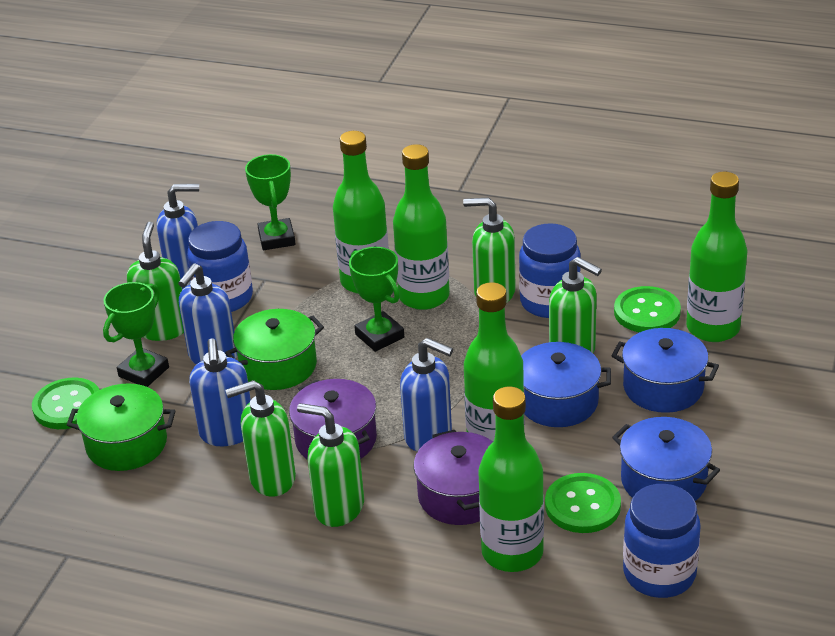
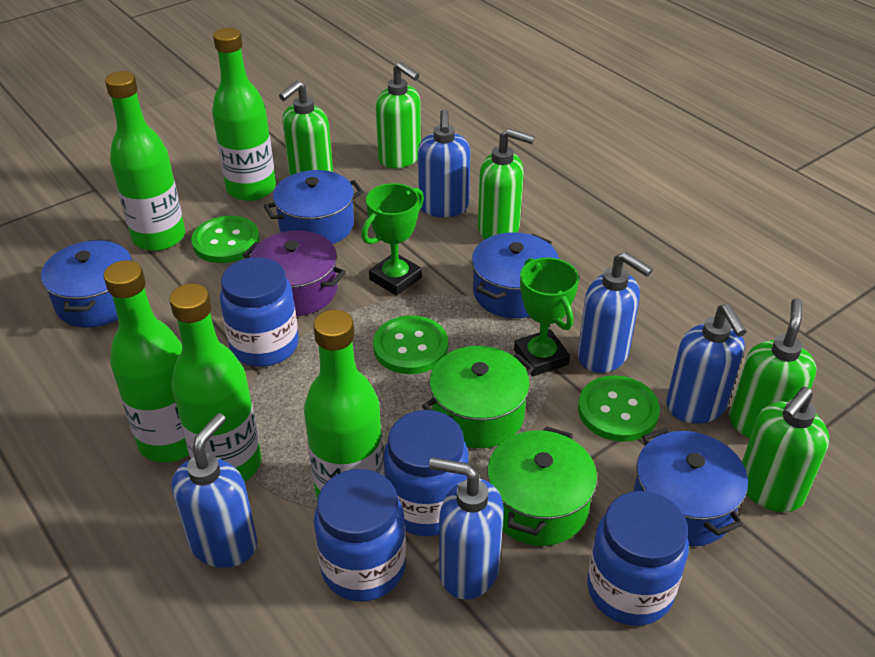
blue jar: [187,221,253,312] [519,223,581,318] [623,484,701,598] = 3 -> [220,257,299,367] [314,469,406,602] [383,410,469,536] [587,491,689,626] = 4
blue pot: [521,342,611,427] [611,328,719,413] [612,417,720,501] = 3 -> [41,240,132,328] [264,170,363,244] [472,232,559,318] [634,428,748,547] = 4
blue soap dispenser: [157,184,199,290] [178,263,237,365] [189,338,251,446] [400,338,453,452] = 4 -> [172,413,257,568] [418,109,470,217] [429,457,504,600] [577,252,653,373] [666,304,747,424] = 5
green trophy: [103,282,169,387] [245,154,296,250] [349,247,404,352] = 3 -> [361,183,424,296] [514,258,579,376] = 2
purple pot: [289,379,377,460] [413,430,493,525] = 2 -> [243,231,346,316] = 1

